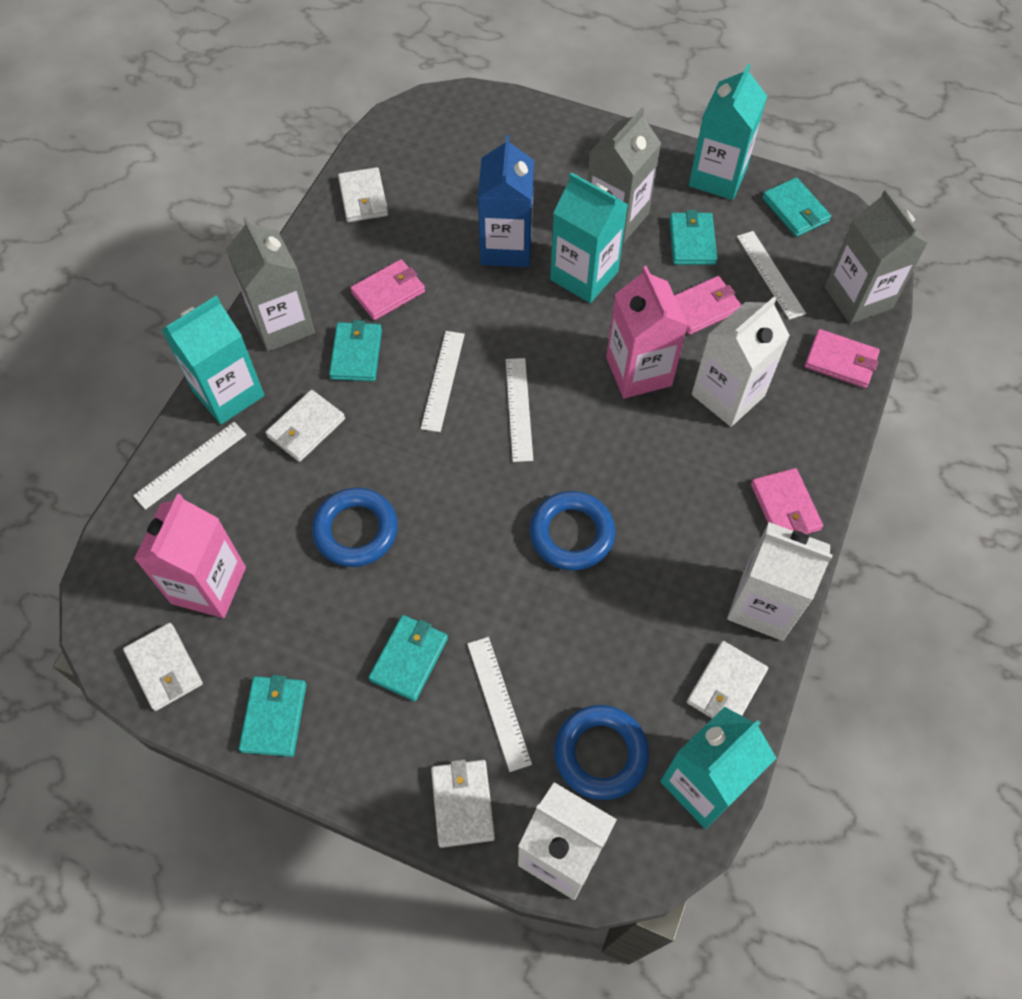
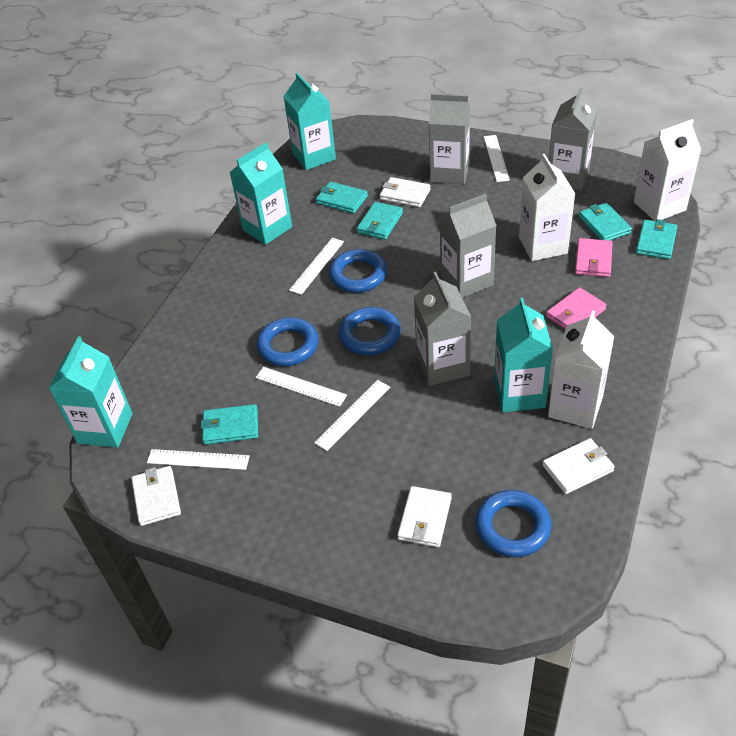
blue carton: [478,135,534,267] = 1 -> none = 0
blue ring: [312,488,398,567] [529,491,615,571] [554,705,649,800] = 3 -> [257,318,318,366] [329,249,387,293] [339,307,401,355] [475,490,552,557] = 4
grey carton: [226,217,315,352] [587,108,661,243] [825,189,928,324] = 3 -> [414,272,471,386] [429,93,470,184] [439,194,497,298] [549,88,597,190] = 4
pink carton: [134,493,246,618] [606,266,688,399] = 2 -> none = 0
pink wallet: [350,259,425,320] [674,276,741,335] [751,468,823,534] [805,329,880,388] = 4 -> [546,287,606,330] [575,238,613,277] = 2
white wallet: [123,623,203,711] [265,390,345,462] [338,167,388,222] [431,759,495,848] [687,641,768,718] = 5 -> [131,466,181,526] [380,177,431,207] [397,486,452,547] [542,438,615,494] = 4

